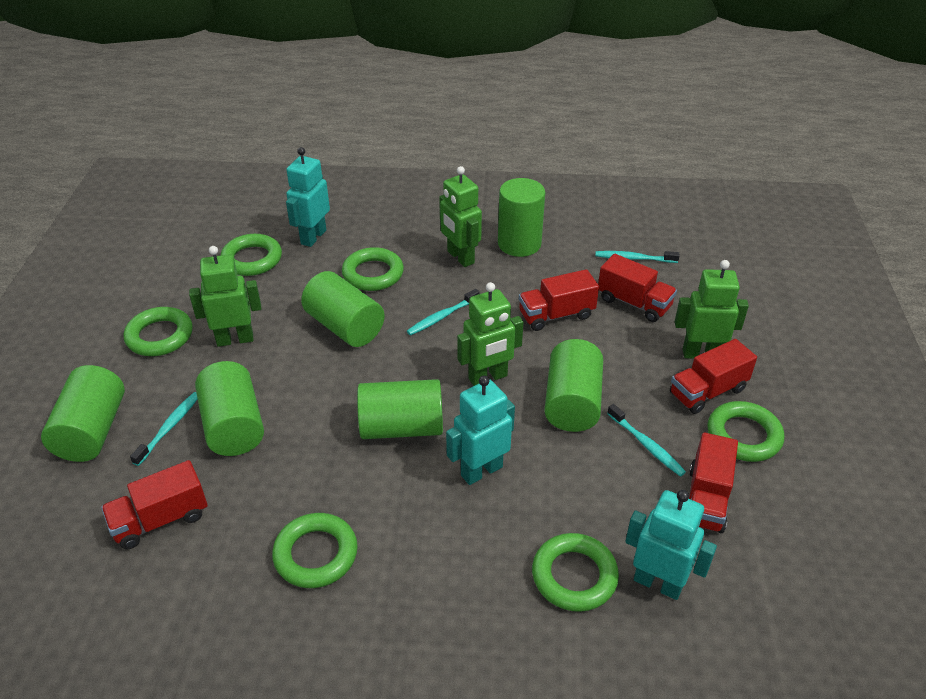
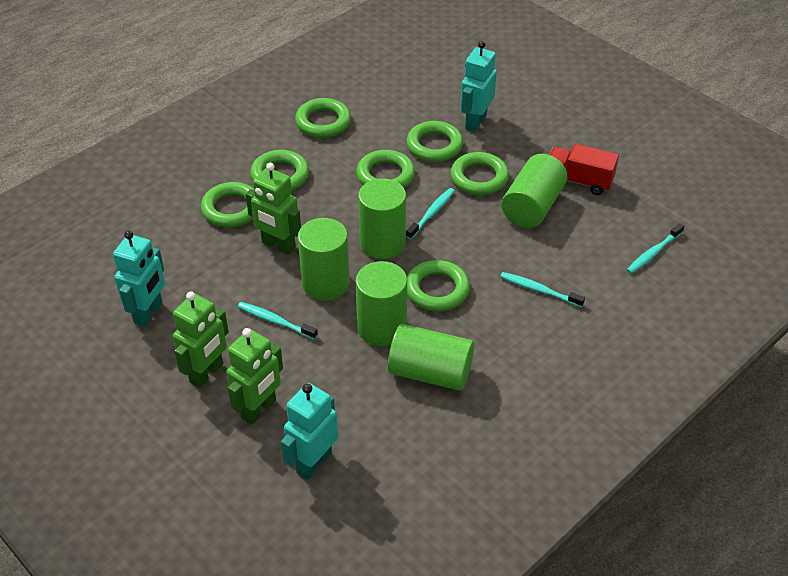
green cylinder: [41,365,125,462] [195,361,264,456] [301,271,385,347] [357,379,443,439] [498,178,545,257] [544,339,603,432] = 6 -> [298,218,349,300] [356,261,407,346] [358,179,406,259] [388,324,474,391] [501,154,567,228] = 5
green ring: [124,307,193,356] [221,234,282,276] [272,513,358,588] [342,247,404,291] [532,533,619,612] [707,401,784,462] = 6 -> [201,182,254,227] [250,150,309,190] [295,98,351,138] [356,150,415,188] [406,121,463,162] [407,260,470,311] [450,152,509,195] = 7
green robot: [189,246,261,347] [439,166,482,267] [457,282,523,386] [675,260,749,359] = 4 -> [173,291,229,388] [226,328,283,425] [246,163,301,255] = 3
red truck: [101,460,208,549] [519,269,599,331] [598,254,677,322] [670,339,757,414] [689,432,738,533] = 5 -> [549,144,619,195] = 1

